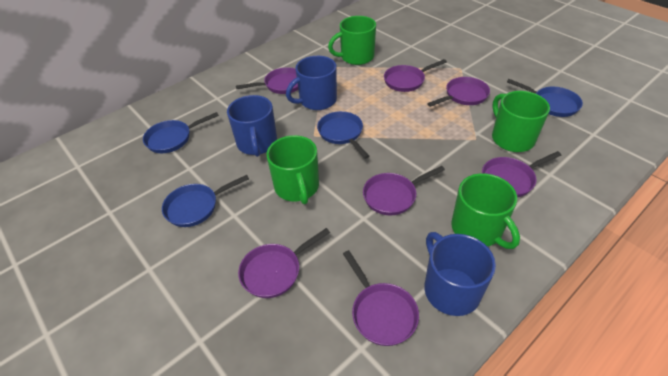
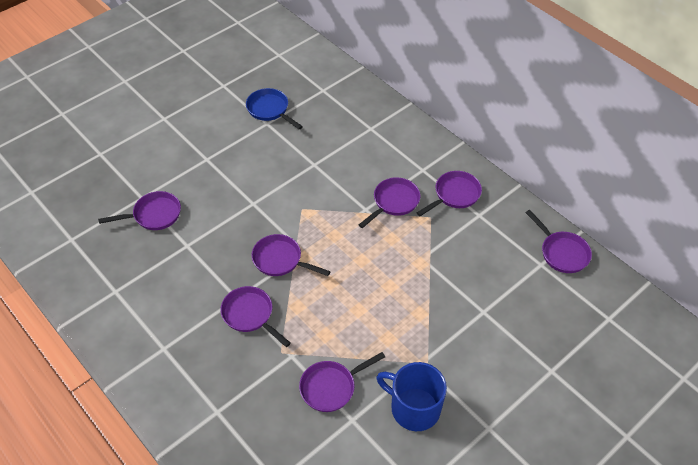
blue mug: [227,95,277,157] [286,56,337,110] [424,232,496,316] = 3 -> [376,362,447,431] = 1
blue pan: [143,112,219,153] [162,175,249,227] [317,111,369,159] [507,79,583,117] = 4 -> [246,88,303,129] = 1
green mug: [266,135,319,204] [328,16,376,65] [451,173,520,249] [492,91,550,152] = 4 -> none = 0

